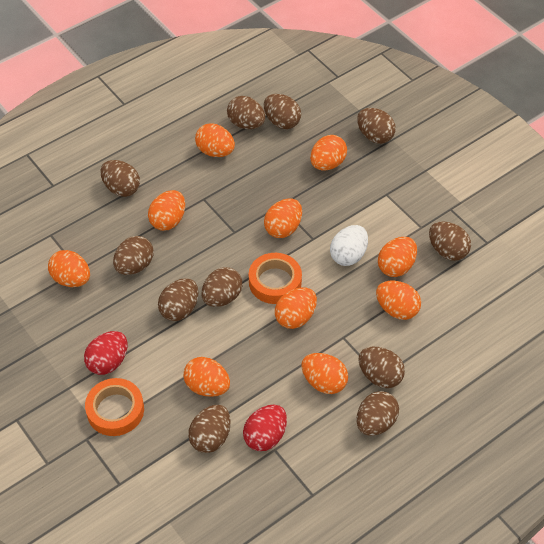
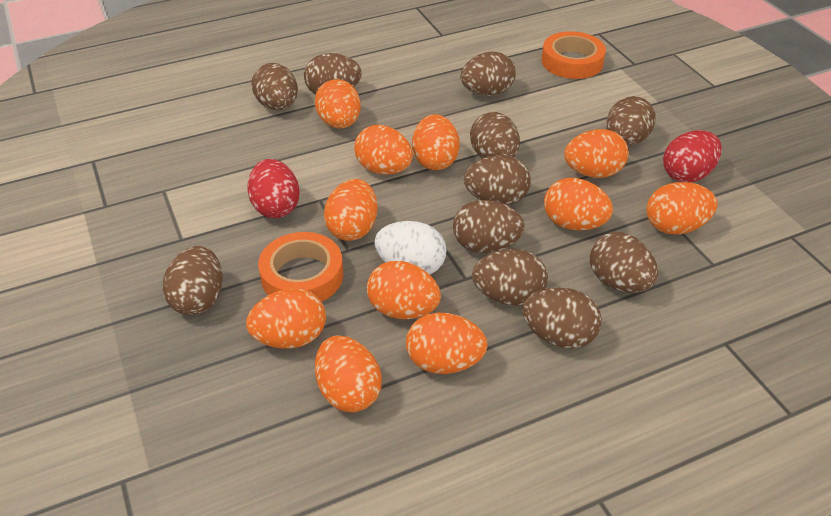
orange egg: [48,250,90,287] [148,190,185,231] [183,357,230,397] [195,123,235,157] [264,199,302,238] [275,287,317,329] [302,353,348,394] [310,135,347,170] [376,281,421,320] [378,237,417,277] = 10 -> [246,288,326,348] [315,79,361,129] [315,335,382,412] [324,179,378,241] [354,125,413,175] [367,261,441,319] [406,313,488,374] [412,114,460,170] [544,178,613,231] [564,129,628,178] [646,182,718,235] = 11

